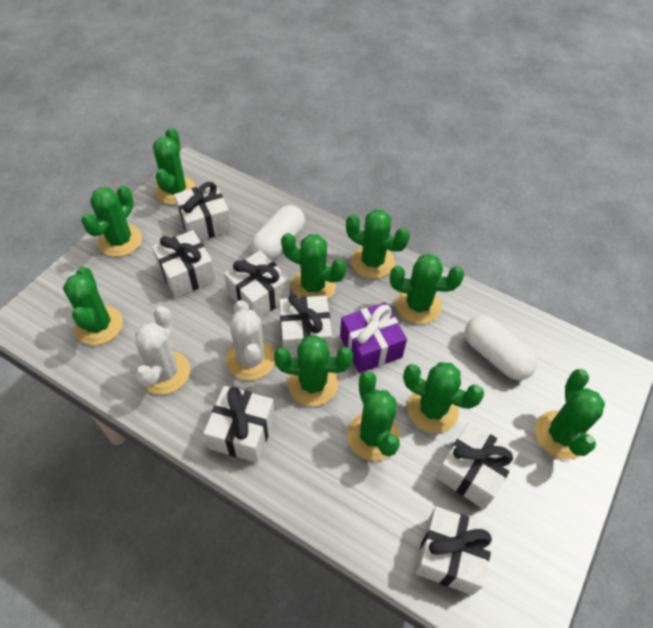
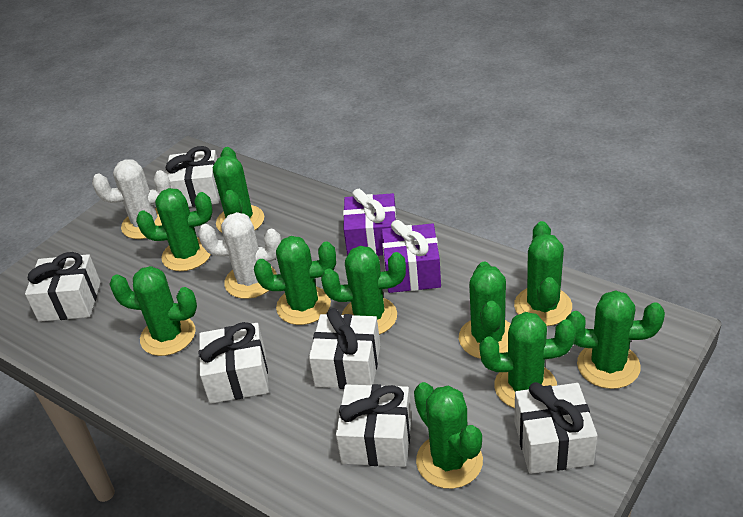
purple gift: [340,302,407,373] = 1 -> [343,189,397,256] [382,220,441,293] = 2
white capsule: [251,205,305,261] [465,315,537,380] = 2 -> none = 0
white gift: [152,230,216,298] [174,182,232,241] [203,386,275,463] [224,251,290,318] [279,294,332,358] [415,506,495,595] [436,422,519,509] = 7 -> [25,252,101,322] [166,146,220,207] [199,322,269,404] [309,308,380,389] [336,384,412,467] [514,382,597,474] = 6

